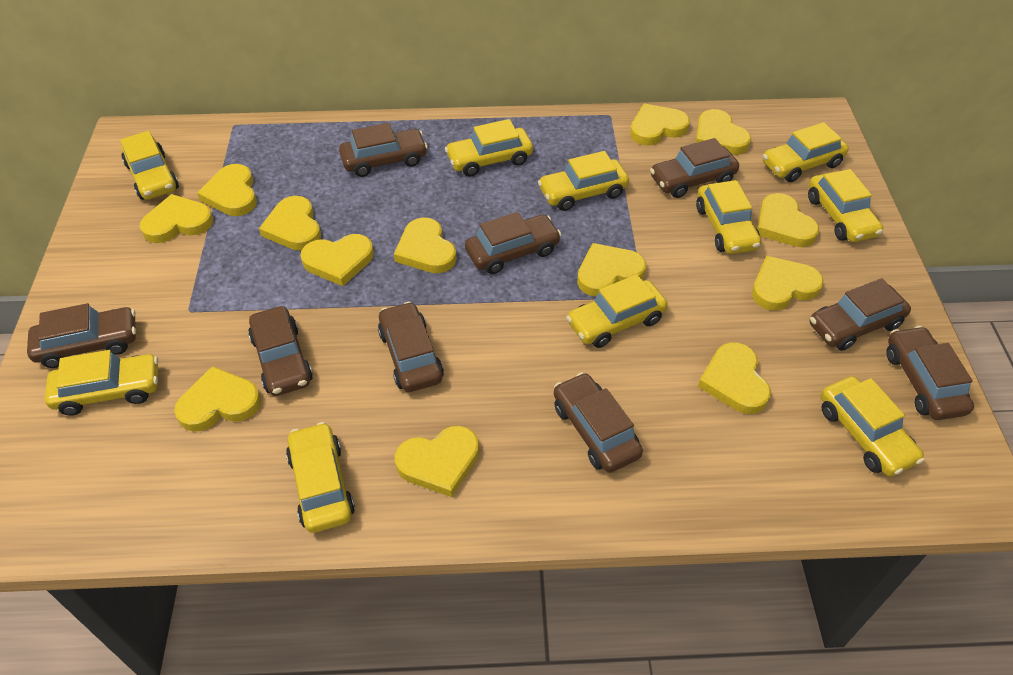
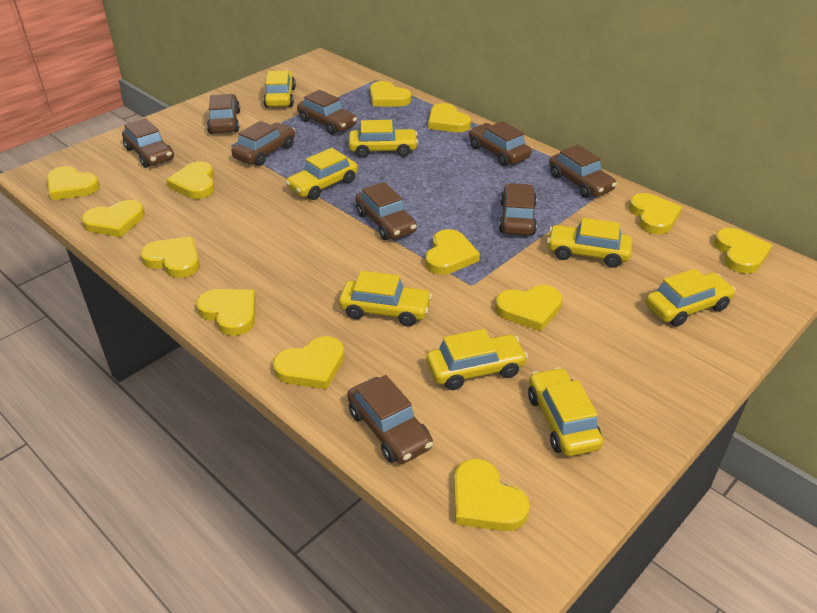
yellow car: [45,350,159,416] [120,131,179,200] [286,422,355,533] [445,119,533,177] [538,151,629,211] [566,274,668,348] [696,180,761,254] [763,122,849,182] [808,169,883,242] [821,376,924,477] = 10 -> [263,71,296,107] [285,148,358,200] [339,271,432,326] [349,120,418,158] [426,329,528,390] [528,367,603,456] [547,218,632,268] [646,269,736,327] = 8

